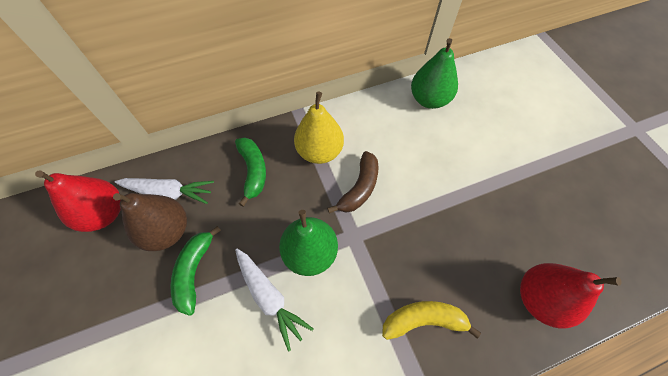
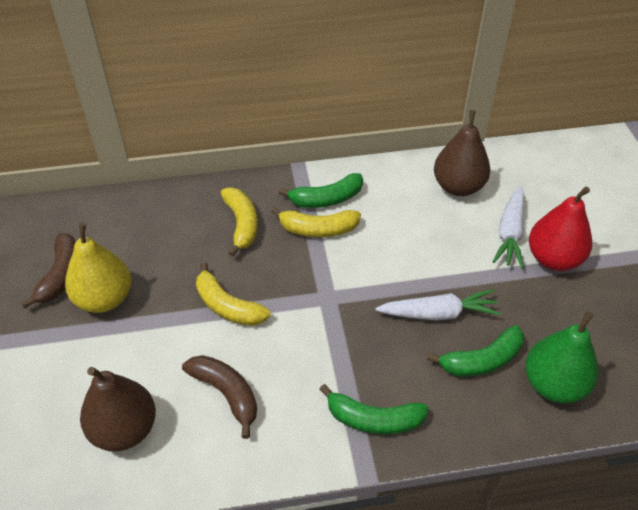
brown banana: [327,151,379,213] = 1 -> [21,233,76,309] [182,355,257,439] = 2
brown pear: [113,193,187,251] = 1 -> [80,367,156,451] [434,110,491,196] = 2
green banana: [170,226,221,316] [235,137,266,206] = 2 -> [279,173,363,208] [320,384,429,435] [427,325,524,377] = 3
green pear: [279,210,338,276] [411,38,458,109] = 2 -> [525,312,599,403] = 1
red pear: [35,170,121,232] [520,263,622,329] = 2 -> [529,186,592,271] = 1
yellow banana: [382,301,481,340] = 1 -> [196,262,270,326] [221,187,258,257] [271,207,361,237] = 3

